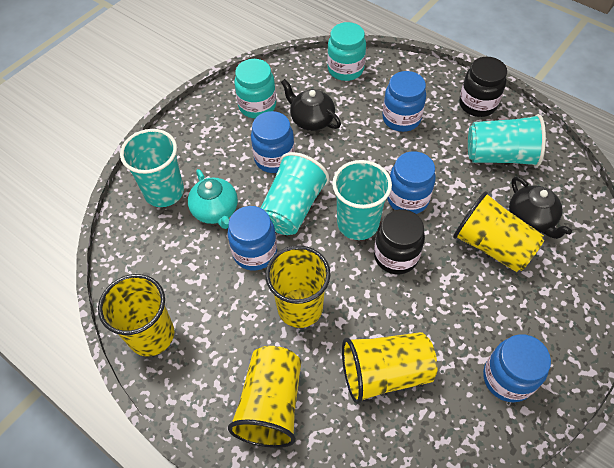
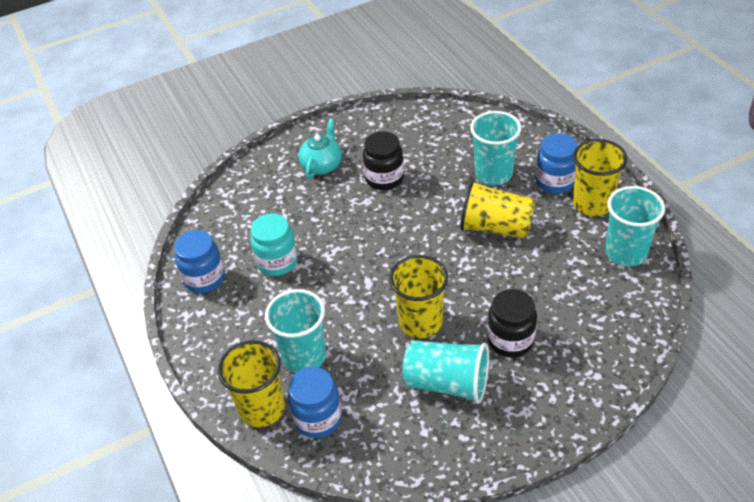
black teapot: [281,79,341,131] [509,176,572,239] = 2 -> none = 0
blue jar: [227,206,277,270] [251,111,295,173] [382,71,426,132] [388,151,436,214] [483,334,551,402] = 5 -> [174,230,225,293] [288,367,342,438] [535,133,578,194] = 3
turquoise jar: [234,59,276,118] [327,22,366,81] = 2 -> [250,213,298,276] = 1
yellow cup: [98,274,174,356] [228,346,301,448] [265,245,331,328] [342,332,437,404] [453,191,544,272] = 5 -> [218,340,285,428] [389,255,448,338] [460,180,535,238] [573,139,627,216] = 4

